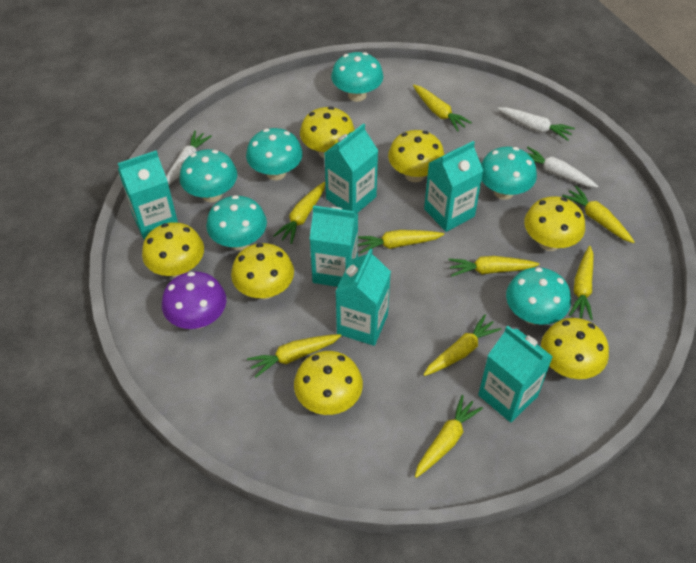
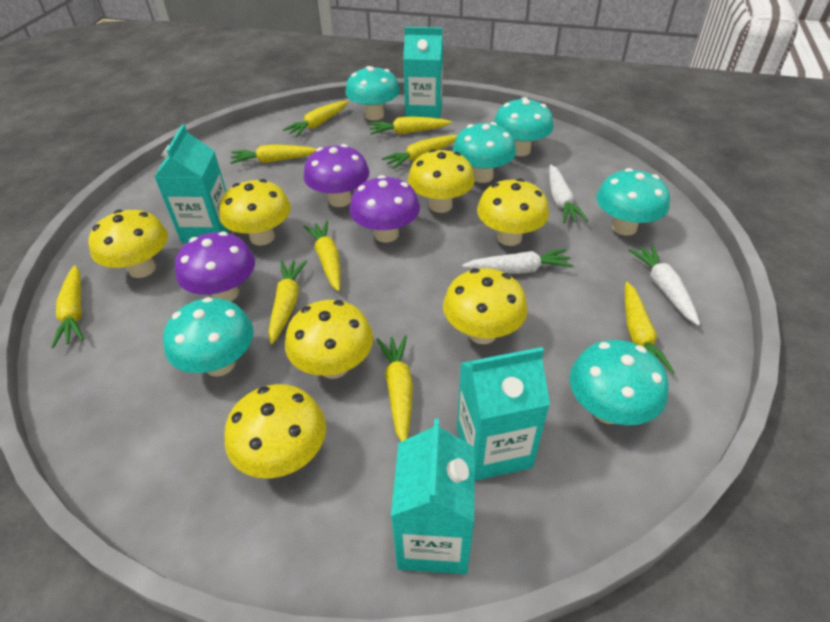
purple mushroom: [162,271,226,329] = 1 -> [175,232,255,302] [304,144,369,207] [349,175,420,243] = 3
turquoise carton: [118,151,178,239] [310,205,358,287] [324,123,378,214] [336,249,391,346] [424,141,483,232] [478,326,553,422] = 6 -> [154,124,229,243] [391,419,475,574] [403,27,443,119] [457,347,550,481] = 4

